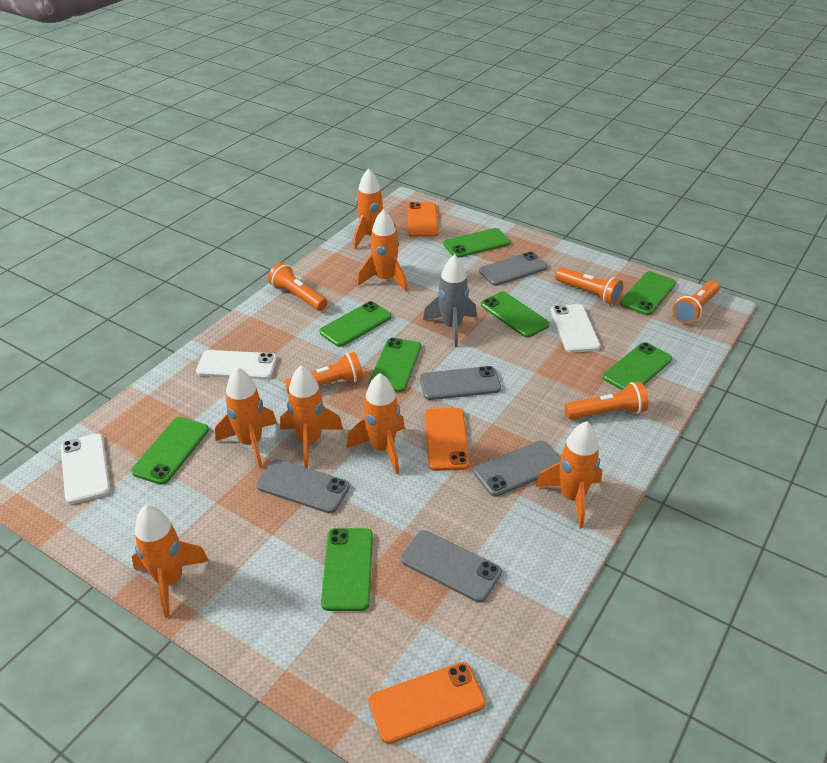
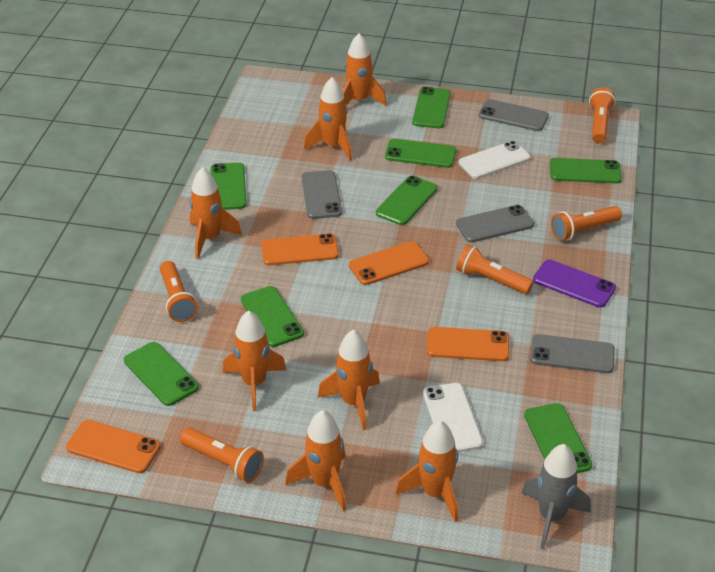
grey phone: [256,459,350,514] [401,530,502,603] [420,366,501,400] [474,441,561,497] [479,252,548,286] = 5 -> [301,170,342,219] [456,205,534,243] [478,99,549,131] [530,334,615,373] = 4
orange phone: [369,662,486,744] [407,202,438,237] [425,408,470,471] = 3 -> [66,420,161,473] [261,233,339,265] [349,241,429,285] [427,327,509,362] = 4
purple phone: none = 0 -> [533,260,616,308] = 1
white phone: [61,434,110,504] [196,350,277,379] [551,304,600,353] = 3 -> [423,383,483,452] [459,141,531,179] = 2

